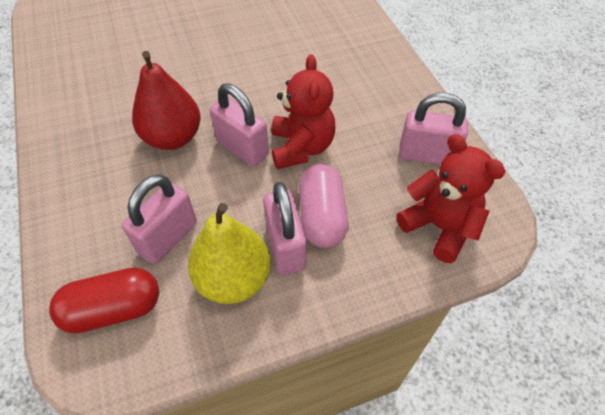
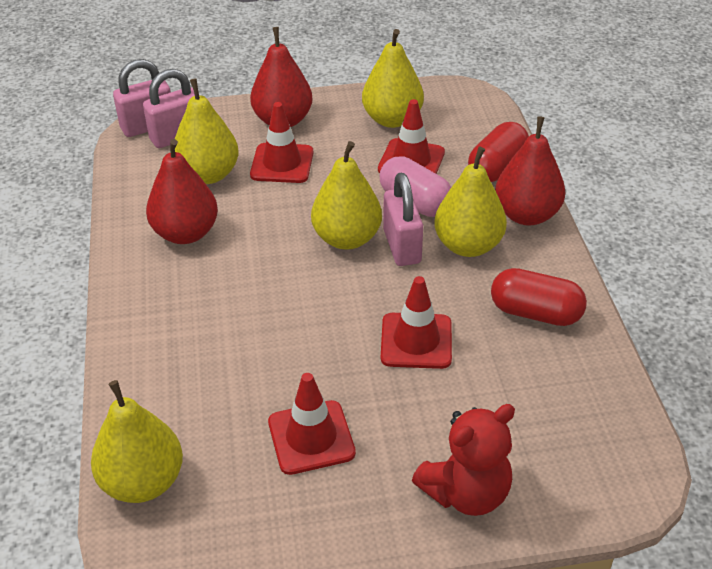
pink padlock: [122,174,197,264] [210,83,269,166] [263,182,306,275] [399,93,468,165] = 4 -> [113,59,171,137] [143,69,195,148] [383,173,423,266] = 3
red capsule: [49,268,159,334] = 1 -> [468,122,529,182] [491,268,587,326] = 2
red pear: [132,51,201,150] = 1 -> [146,139,218,244] [250,27,312,127] [495,116,565,225] = 3
red teddy bear: [271,54,336,169] [396,134,505,263] = 2 -> [412,404,515,516] = 1
red traffic cone: none = 0 -> [250,102,313,183] [268,373,356,475] [378,99,445,174] [381,276,452,369] = 4
yellow pear: [188,203,271,304] = 1 -> [91,380,183,503] [175,78,239,184] [311,141,382,250] [362,29,424,128] [434,147,507,257] = 5

